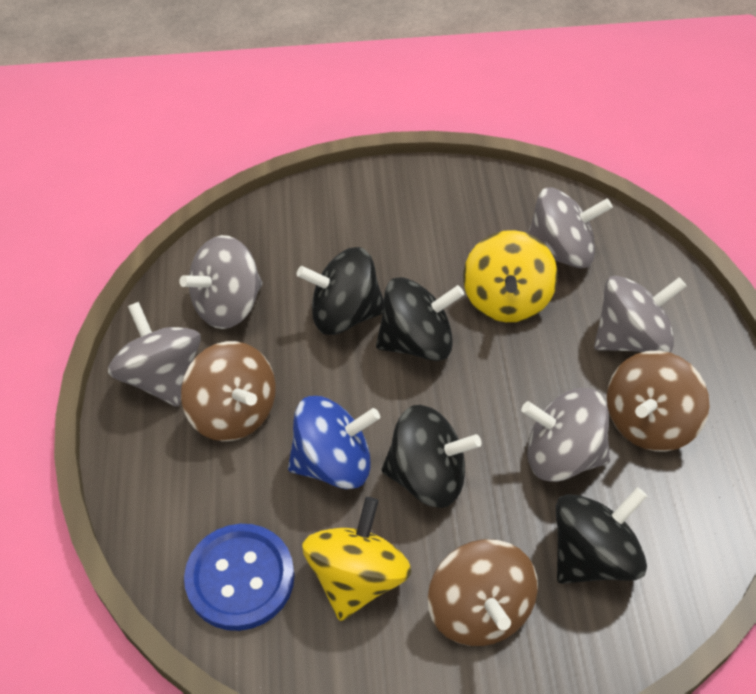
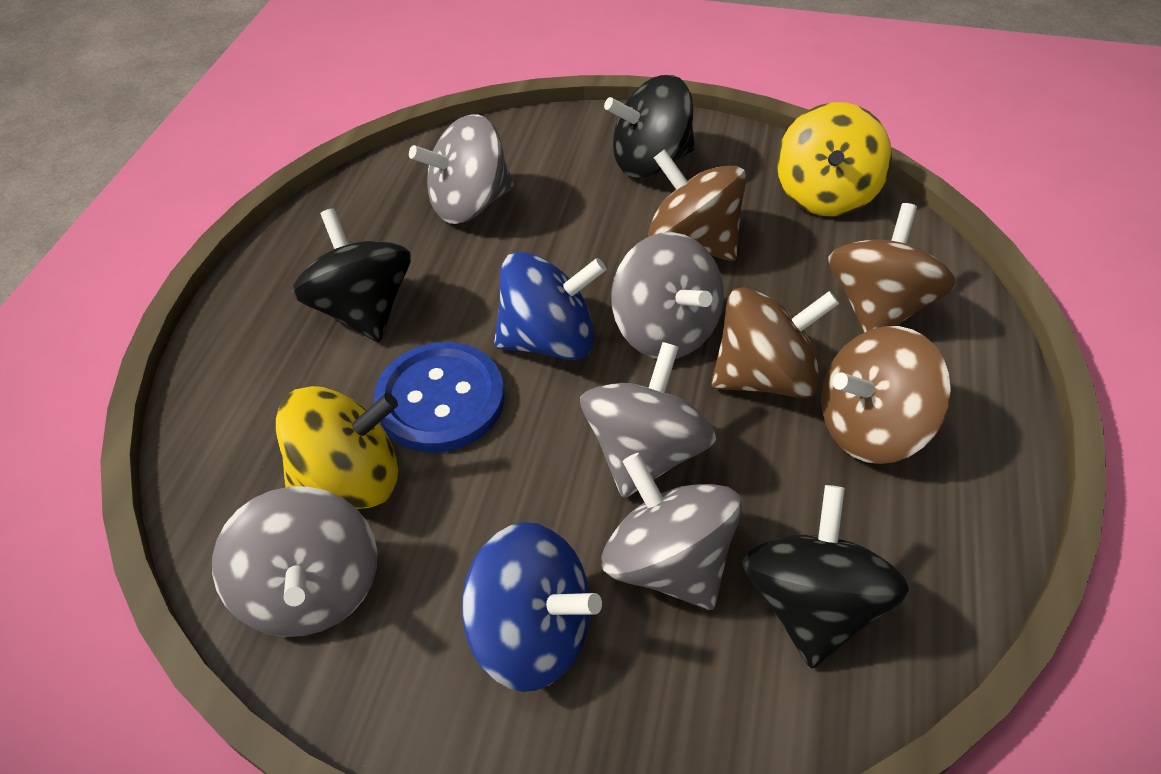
black spinning top: [297,247,384,335] [376,277,464,361] [382,405,482,508] [556,487,647,584] = 4 -> [292,208,411,342] [604,75,695,178] [742,485,909,669] = 3
blue spinning top: [288,396,380,489] = 1 -> [462,522,602,692] [494,252,606,360] = 2
brown spinning top: [181,341,276,441] [428,539,538,646] [607,351,709,451] = 3 -> [648,149,746,261] [711,287,839,398] [821,326,952,464] [828,203,956,333] = 4

